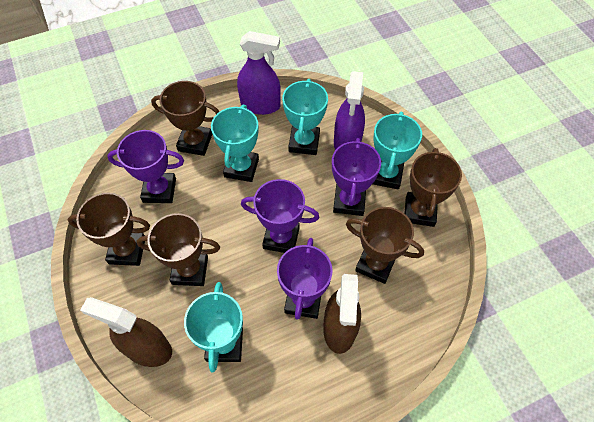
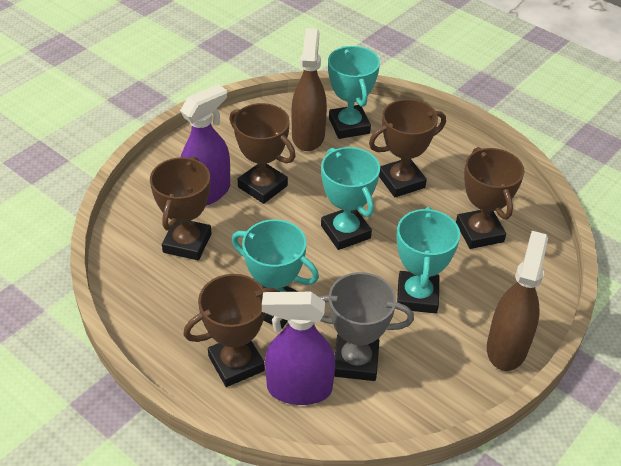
grey trophy: none = 0 -> [319,272,414,381] = 1
purple trophy: [107,130,184,203] [241,179,319,253] [277,238,332,320] [332,138,381,216] = 4 -> none = 0

